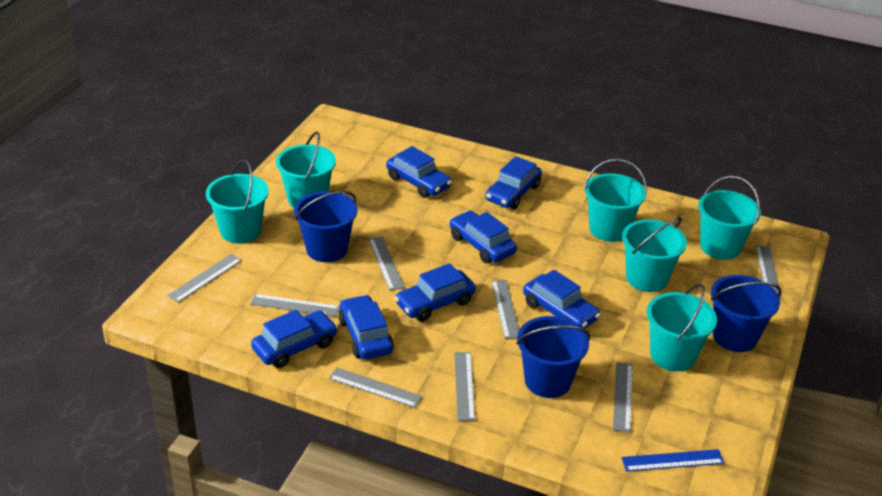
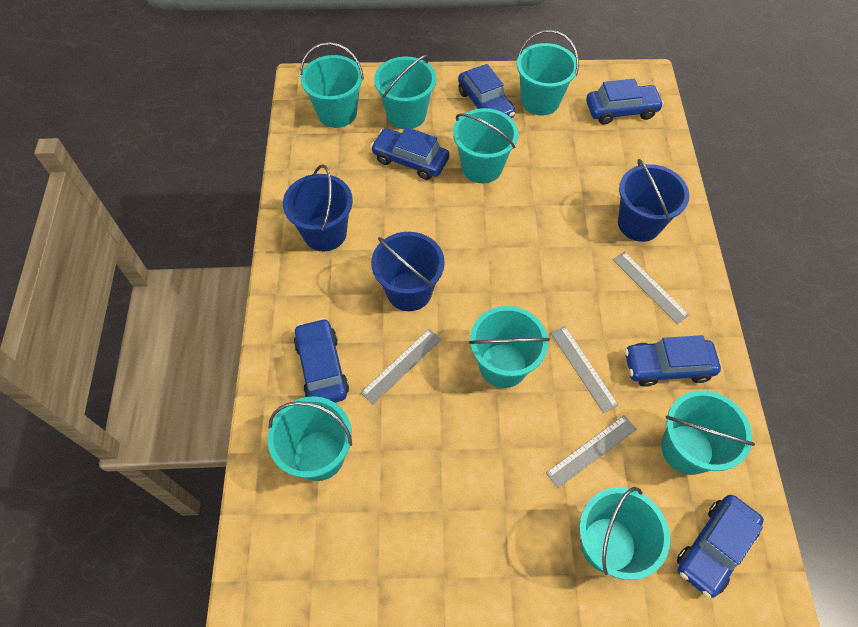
blue car: [251,310,338,368] [339,295,394,359] [386,146,452,198] [395,263,476,322] [450,211,517,264] [486,156,542,209] [523,270,601,329] = 7 -> [294,318,349,403] [371,127,449,180] [458,64,515,118] [586,79,664,125] [625,335,721,387] [677,495,764,598] = 6
blue ruler: [622,449,724,472] = 1 -> none = 0
grey ruler: [167,254,242,303] [250,294,340,317] [329,367,422,408] [368,236,405,291] [454,352,475,421] [491,280,519,339] [613,362,633,432] [755,245,782,300] = 8 -> [361,329,442,404] [546,415,636,488] [550,326,619,413] [613,252,689,324] = 4
turquoise bucket: [206,160,269,243] [276,131,336,208] [584,159,647,242] [622,217,687,292] [647,284,717,371] [698,176,761,260] = 6 -> [268,396,352,481] [300,42,364,128] [374,54,436,129] [453,108,518,183] [469,306,550,388] [517,30,579,115] [579,487,670,580] [661,390,755,475] = 8

